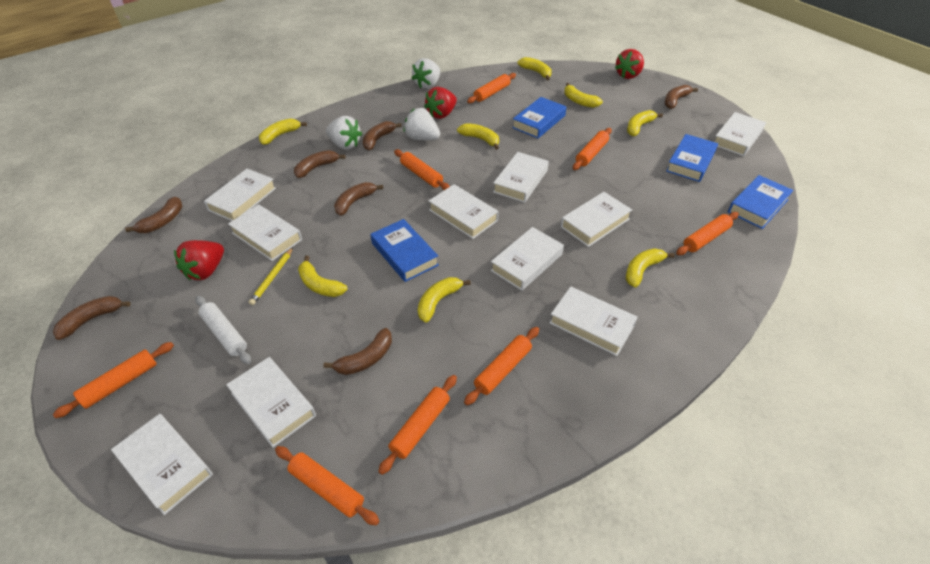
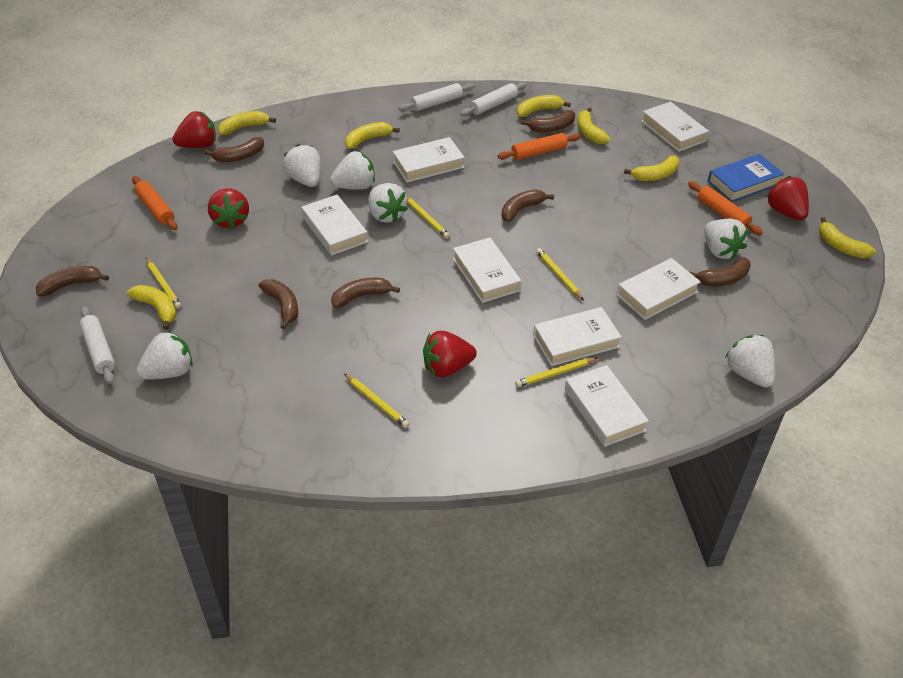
blue book: [370,219,439,282] [512,97,567,138] [666,134,718,182] [728,175,794,229] = 4 -> [708,154,784,202] = 1
orange rolling pin: [53,342,174,418] [275,446,379,525] [378,375,457,475] [394,149,450,190] [464,327,539,405] [467,73,516,103] [573,128,612,170] [676,212,739,255] = 8 -> [132,176,177,230] [498,133,581,160] [688,181,763,235] = 3
red strawberry: [174,240,224,280] [424,87,457,119] [615,49,644,79] = 3 -> [172,111,216,148] [208,188,249,229] [423,331,477,377] [766,176,809,220] = 4
white book: [111,414,213,515] [204,169,276,221] [226,357,316,447] [228,204,302,261] [429,184,499,239] [490,227,564,291] [493,152,549,203] [549,286,638,356] [561,192,632,247] [715,112,766,156] = 10 -> [301,195,368,256] [393,137,465,182] [453,237,521,303] [533,307,622,366] [565,365,649,447] [617,258,701,320] [641,102,709,152] = 7
white rolling pin: [195,296,251,365] = 1 -> [79,306,115,384] [398,83,474,111] [460,82,527,116] = 3
white strawberry: [326,116,362,150] [403,108,440,140] [411,58,440,89] = 3 -> [136,331,193,379] [283,144,321,187] [330,151,375,190] [368,183,408,223] [704,219,748,260] [726,335,775,388] = 6
yellow banana: [259,119,307,145] [298,255,348,297] [418,277,471,323] [457,123,499,150] [517,57,552,80] [564,83,603,108] [626,248,675,287] [627,110,663,136] = 8 -> [127,285,176,330] [218,111,276,135] [345,122,400,149] [517,95,571,117] [577,107,610,144] [624,156,679,181] [819,217,876,258] = 7
yellow pencil: [249,247,293,305] = 1 -> [146,258,182,309] [344,374,410,428] [406,196,450,239] [515,358,597,387] [536,248,584,300] = 5

